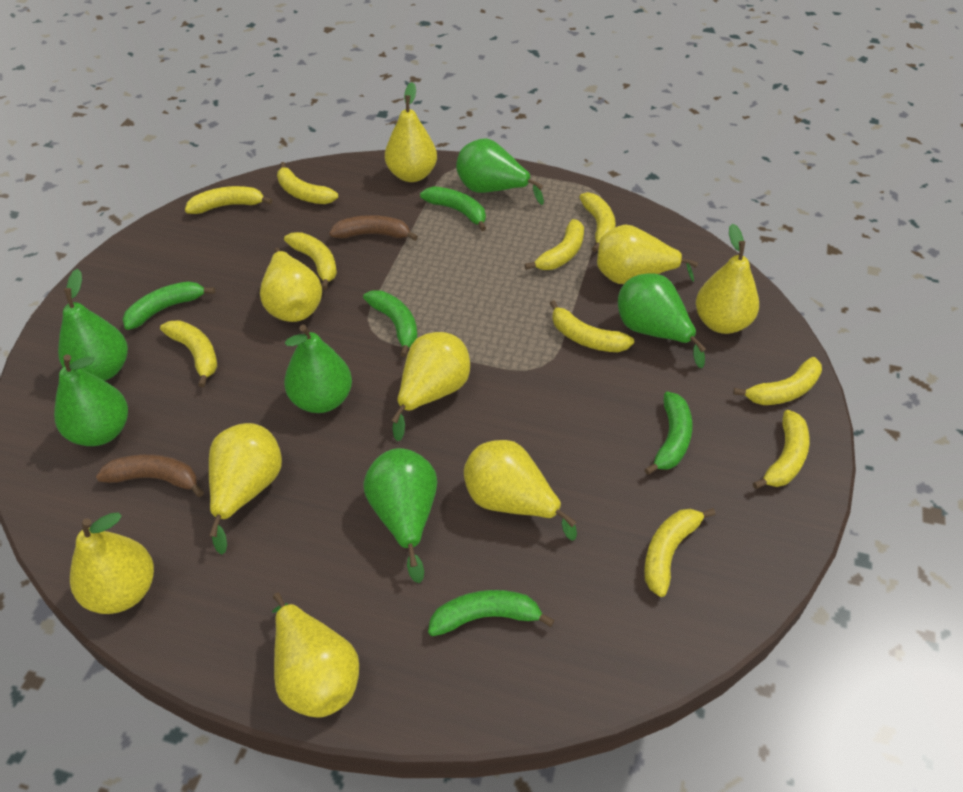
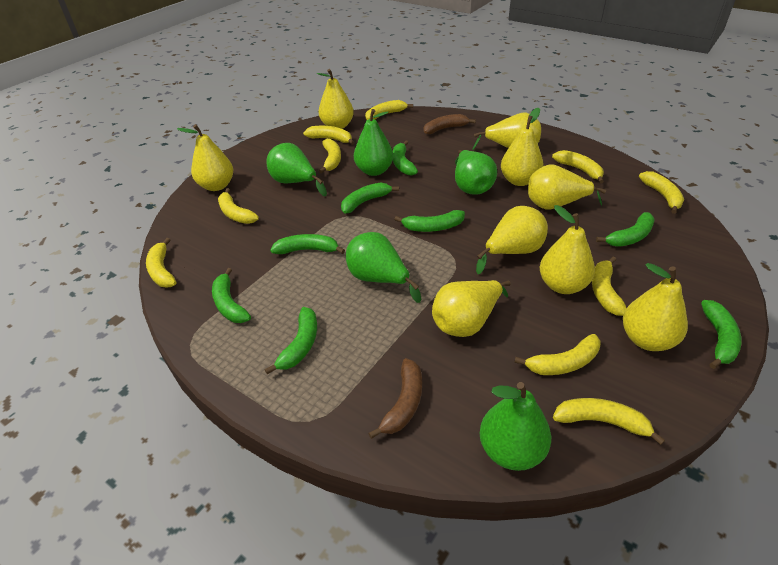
green banana: [123,281,215,330] [363,290,417,357] [420,186,486,231] [428,590,555,636] [644,392,693,475] = 5 -> [212,268,251,323] [265,307,317,375] [270,234,345,254] [341,182,399,214] [393,141,418,175] [394,210,465,232] [596,212,655,247] [701,300,742,369] = 8
green pear: [54,355,128,446] [58,269,128,381] [284,325,352,413] [363,448,437,583] [456,138,544,205] [618,273,706,368] = 6 -> [266,143,327,196] [346,232,421,303] [354,109,393,176] [455,150,497,195] [480,382,551,471] = 5

